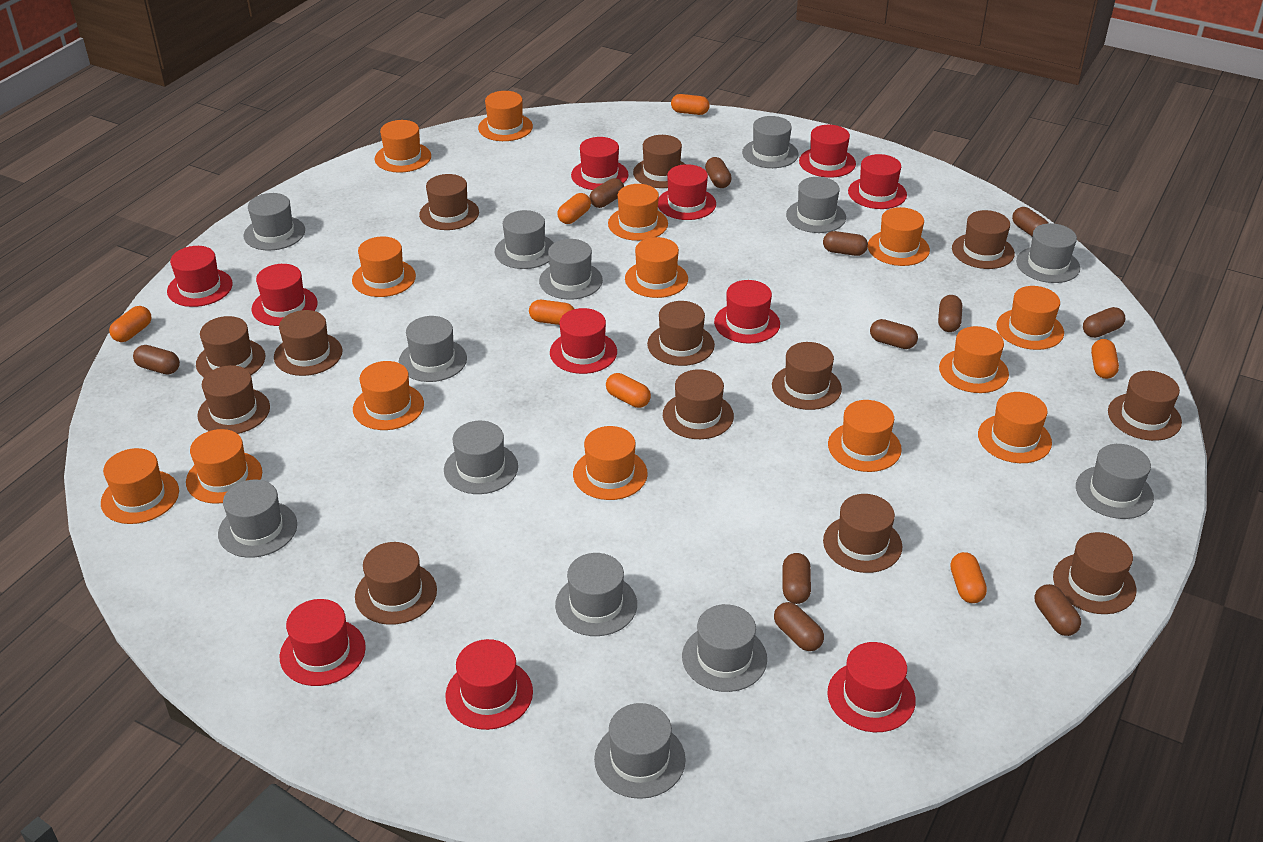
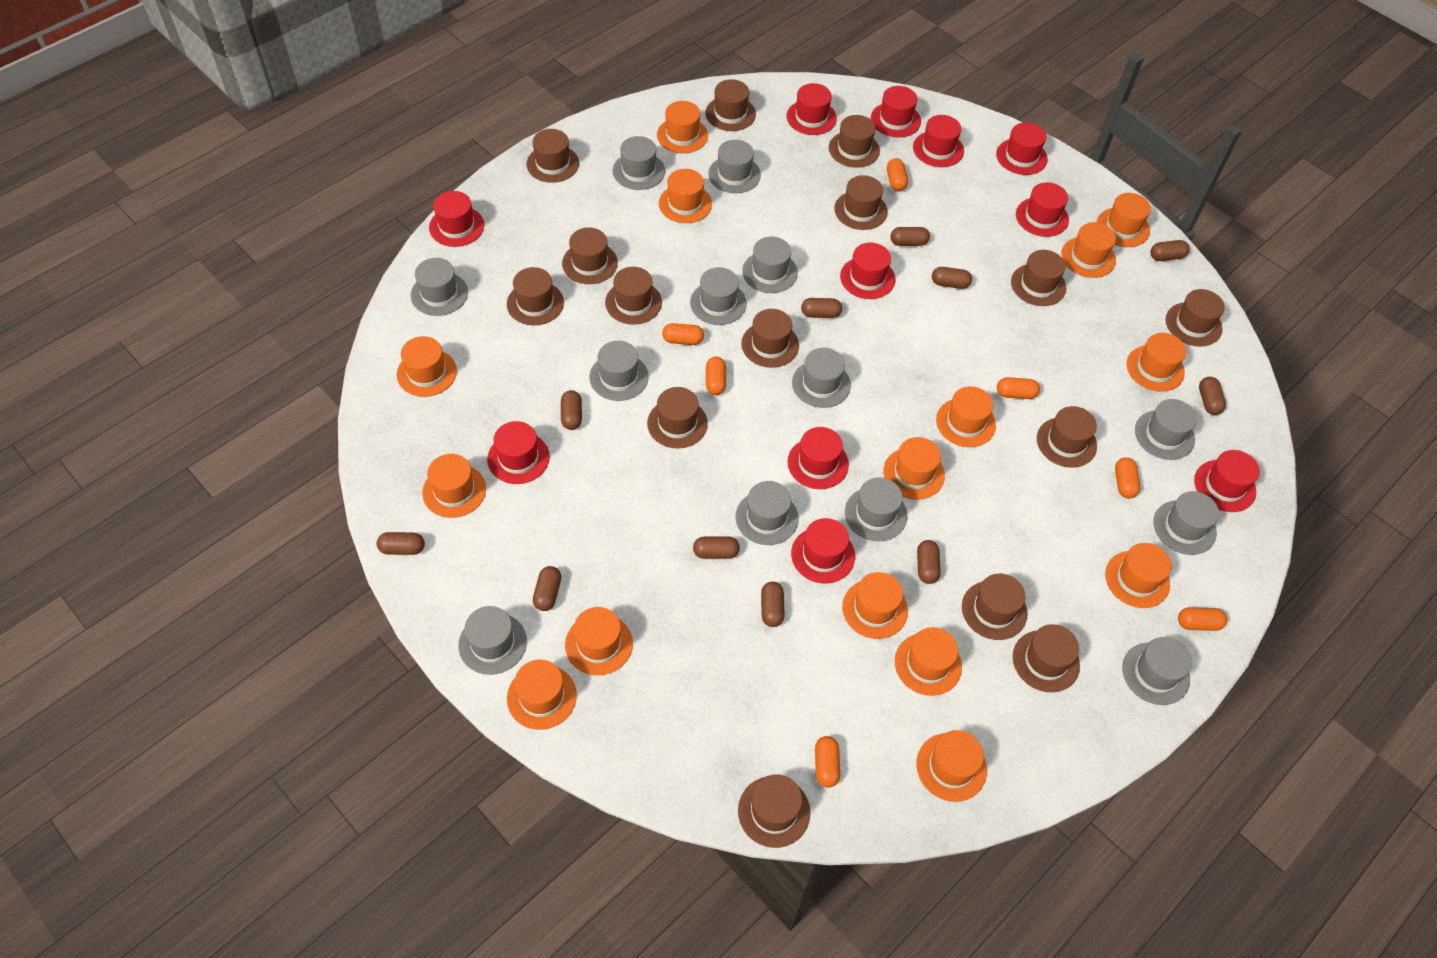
brown hat: [196,316,265,377] [197,365,270,434] [274,310,342,376] [355,542,437,625] [419,174,479,230] [633,135,685,188] [647,301,715,366] [663,369,734,439] [772,342,842,410] [823,494,902,573] [952,210,1015,269] [1053,532,1136,614] [1108,371,1182,441] = 13 -> [507,267,564,325] [527,129,579,183] [562,228,618,284] [605,267,662,325] [647,387,708,448] [705,79,756,131] [738,774,810,848] [741,309,799,368] [829,115,880,168] [834,175,888,230] [962,573,1028,640] [1011,250,1067,306] [1013,624,1080,692] [1037,406,1097,468] [1166,289,1225,347] = 15
orange hat: [101,448,179,524] [186,429,262,504] [352,237,416,297] [353,361,424,430] [375,120,431,173] [478,91,533,141] [573,426,648,500] [608,184,668,241] [625,237,688,298] [828,400,902,472] [868,207,930,266] [939,326,1009,393] [978,392,1052,463] [996,286,1064,350] = 14 -> [397,336,457,397] [422,454,486,518] [507,660,577,730] [565,607,633,676] [657,101,708,153] [659,169,712,223] [842,572,908,639] [883,437,945,500] [895,627,962,696] [916,730,987,802] [936,386,996,447] [1061,222,1116,278] [1097,193,1151,247] [1105,543,1172,608] [1126,333,1186,392] = 15

